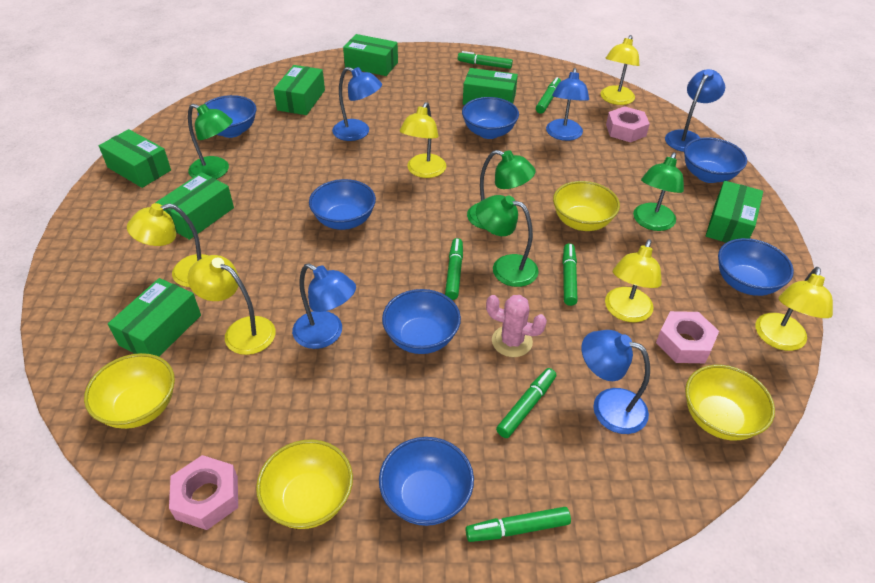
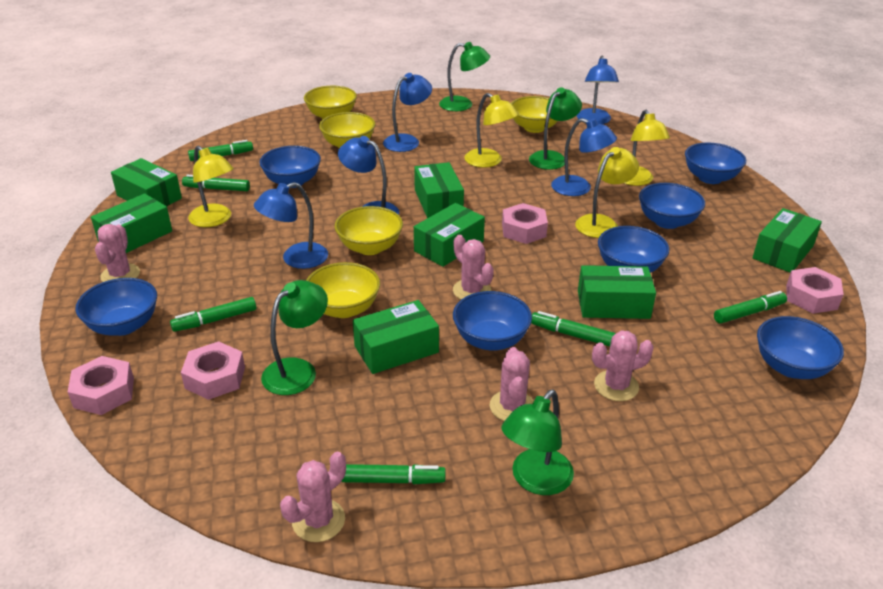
pink cactus: [486,295,547,357] = 1 -> [95,224,140,282] [280,452,346,542] [453,235,494,300] [490,347,534,421] [592,330,654,401] = 5
pink nut: [169,455,238,530] [606,106,650,142] [656,311,719,363] = 3 -> [68,356,134,415] [181,341,245,400] [502,203,548,244] [786,267,844,314] = 4
yellow bowl: [84,353,175,429] [256,440,353,529] [553,181,620,231] [685,365,775,440] = 4 -> [304,86,357,119] [306,262,380,318] [319,112,375,148] [335,206,403,255] [511,96,558,133] = 5
yellow lamp: [127,203,209,287] [187,255,276,355] [400,102,446,178] [600,35,639,105] [605,239,662,322] [755,267,833,351] = 6 -> [188,146,234,227] [464,93,519,168] [575,147,639,238] [624,110,670,186] = 4

